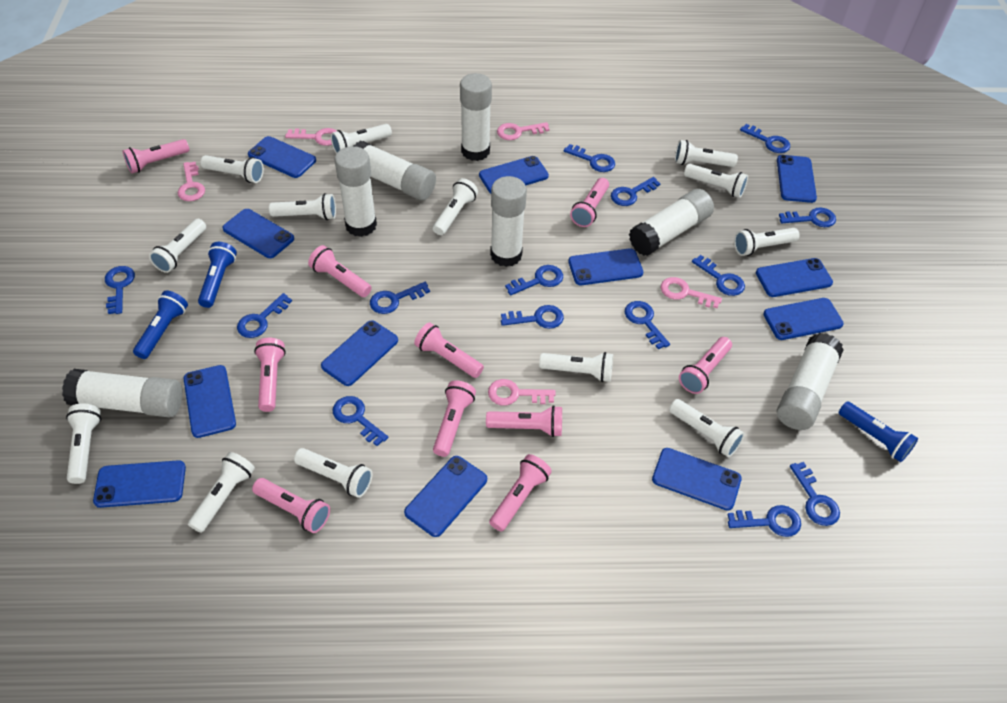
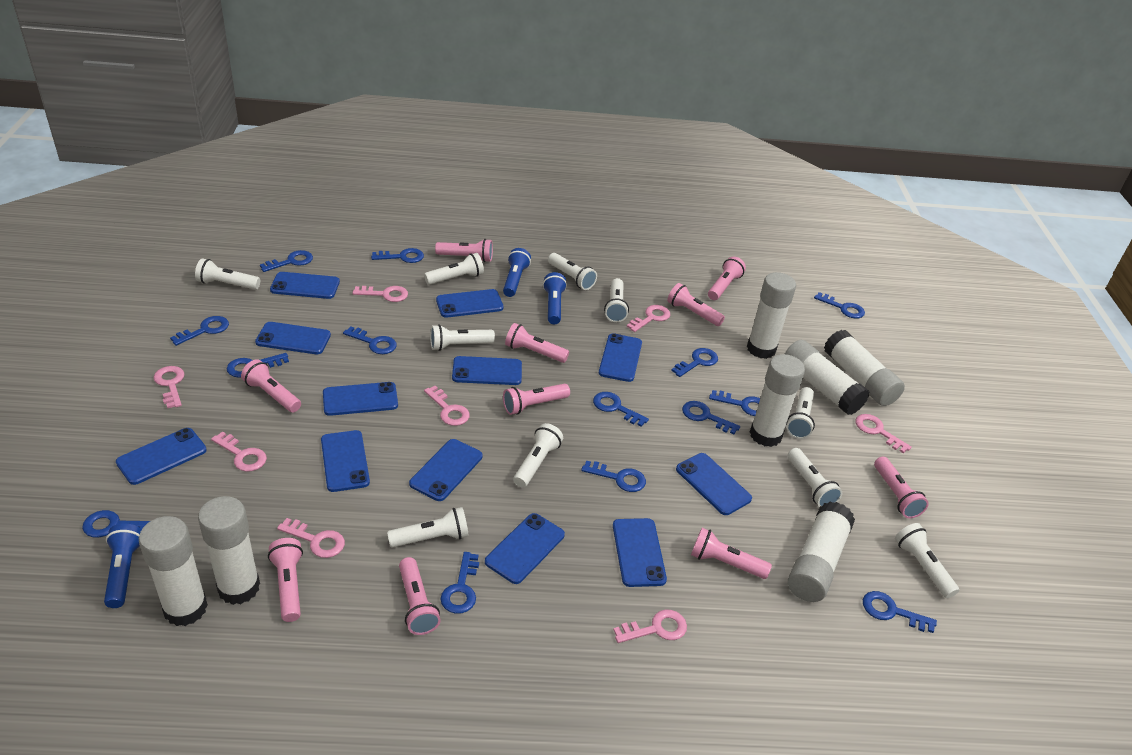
pink key: [178,162,205,201] [285,128,337,146] [488,379,556,406] [497,122,550,140] [661,277,722,308] = 5 -> [154,366,184,408] [211,431,267,472] [277,518,345,558] [353,286,408,302] [424,386,470,426] [613,609,687,643] [627,305,670,332] [856,414,912,454] = 8
white flashlight: [66,404,101,484] [149,219,206,273] [188,452,255,533] [200,155,264,183] [269,193,336,220] [294,448,372,498] [331,124,392,154] [433,178,478,235] [539,352,613,382] [669,399,745,457] [675,140,738,167] [684,164,748,198] [734,228,800,256] = 13 -> [195,258,260,290] [387,507,469,548] [424,253,484,285] [430,324,495,351] [513,423,563,487] [548,253,597,290] [604,278,629,322] [786,387,815,439] [788,448,842,507] [895,523,959,598] = 10

